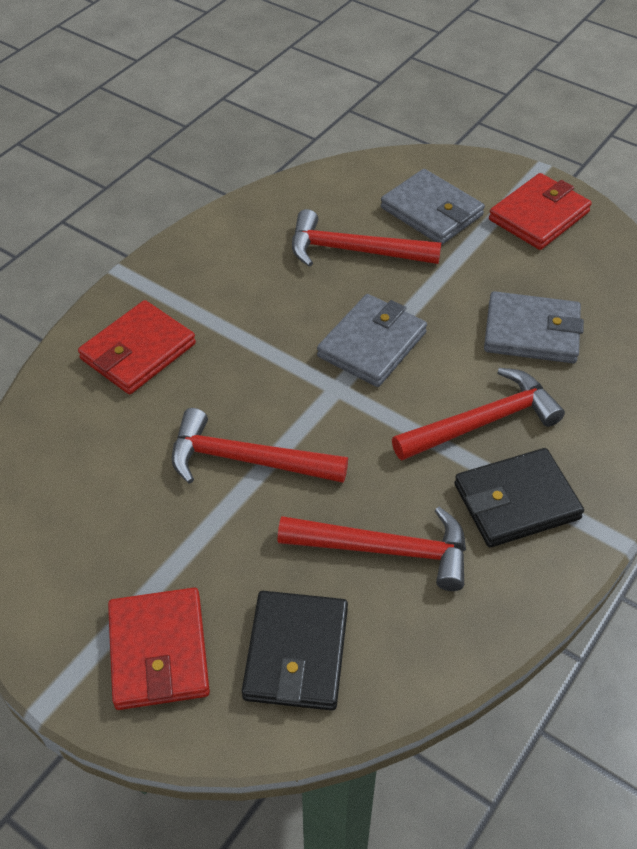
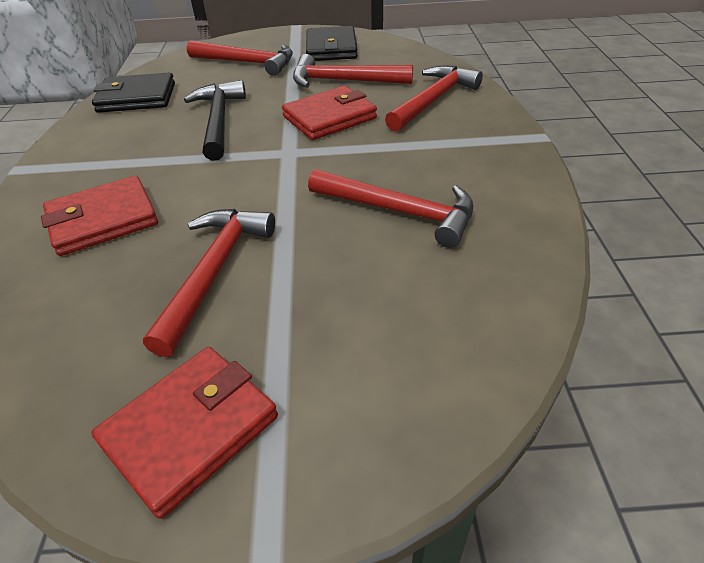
black hammer: none = 0 -> [184,80,246,161] = 1
grey wallet: [317,294,427,387] [381,169,485,245] [484,291,584,363] = 3 -> none = 0
red hammer: [172,408,348,484] [278,507,466,591] [292,209,442,267] [392,368,565,460] = 4 -> [143,209,275,357] [187,41,293,76] [293,54,413,88] [308,169,473,248] [385,66,483,132] = 5

